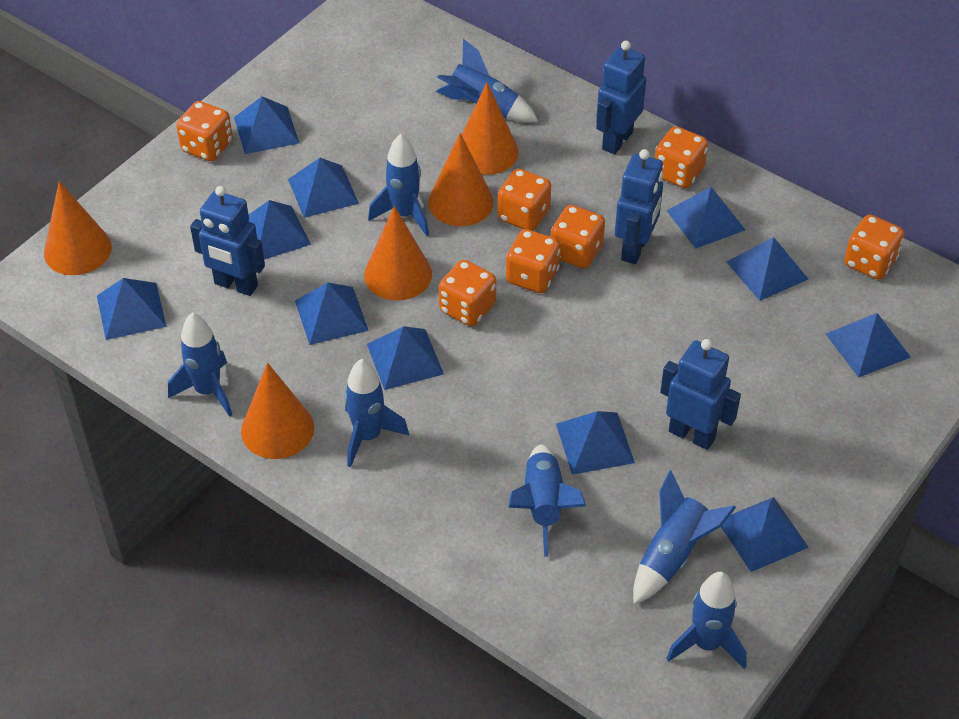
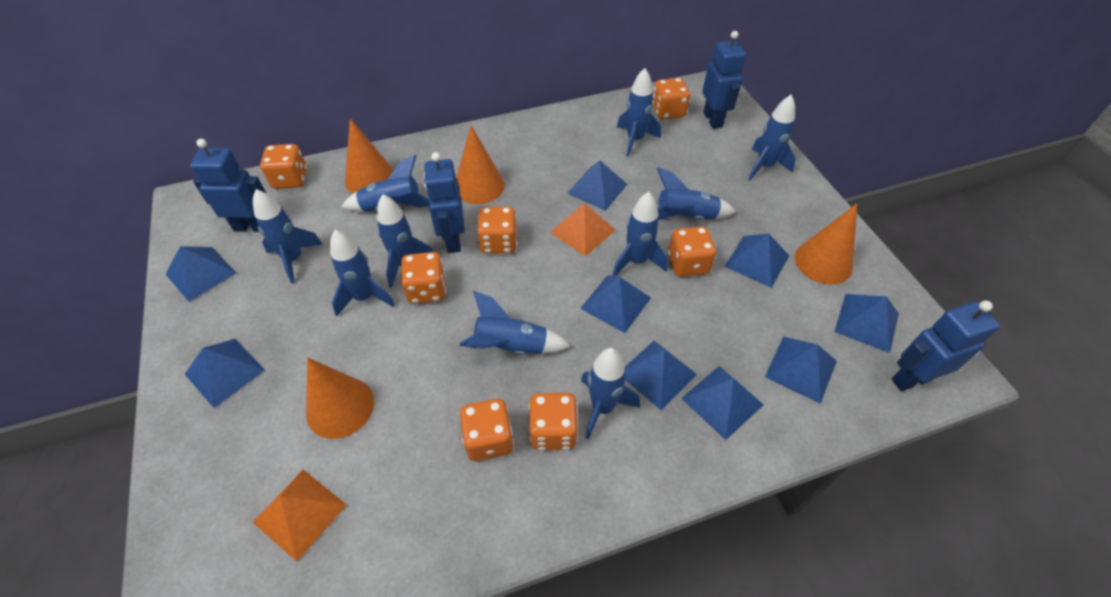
blue pyramid: [97,278,167,340] [234,96,299,154] [248,200,311,259] [288,158,359,218] [295,283,369,345] [367,326,444,390] [556,411,635,475] [667,187,745,249] [721,497,809,572] [727,237,808,301] [826,313,911,378] = 11 -> [165,246,236,302] [185,339,265,408] [567,160,627,211] [580,275,651,333] [625,341,697,410] [681,366,764,440] [724,234,789,288] [765,337,837,404] [834,294,899,353] = 9
blue rocket: [168,313,232,417] [344,359,409,467] [368,134,429,236] [436,39,538,123] [508,444,586,557] [633,470,736,604] [666,572,747,669] = 7 -> [253,189,323,284] [330,230,395,316] [341,155,429,212] [377,194,433,288] [459,291,570,354] [581,348,640,440] [612,192,668,276] [617,68,661,157] [657,167,736,220] [748,94,796,180] = 10
orange cone: [44,181,112,275] [241,363,314,459] [364,206,432,301] [428,133,494,226] [462,82,519,175] = 5 -> [306,357,374,439] [345,118,394,194] [456,126,505,204] [795,203,857,285] = 4
orange pyramid: none = 0 -> [252,470,347,561] [550,203,616,256] = 2

